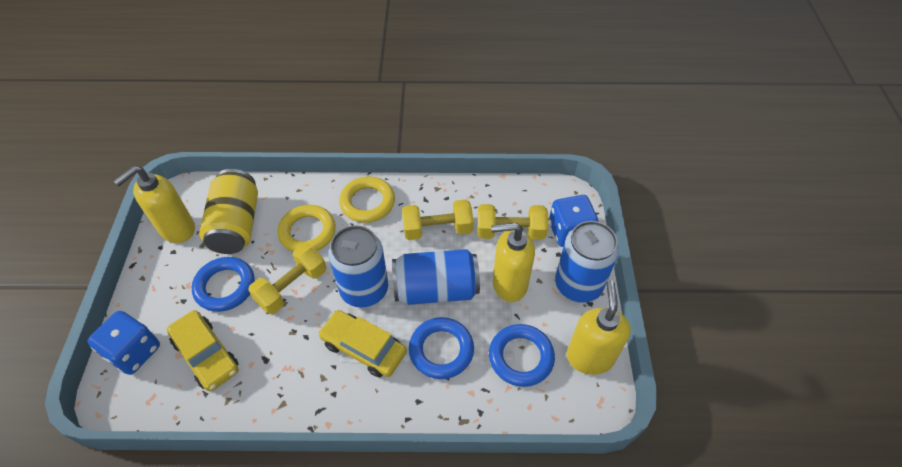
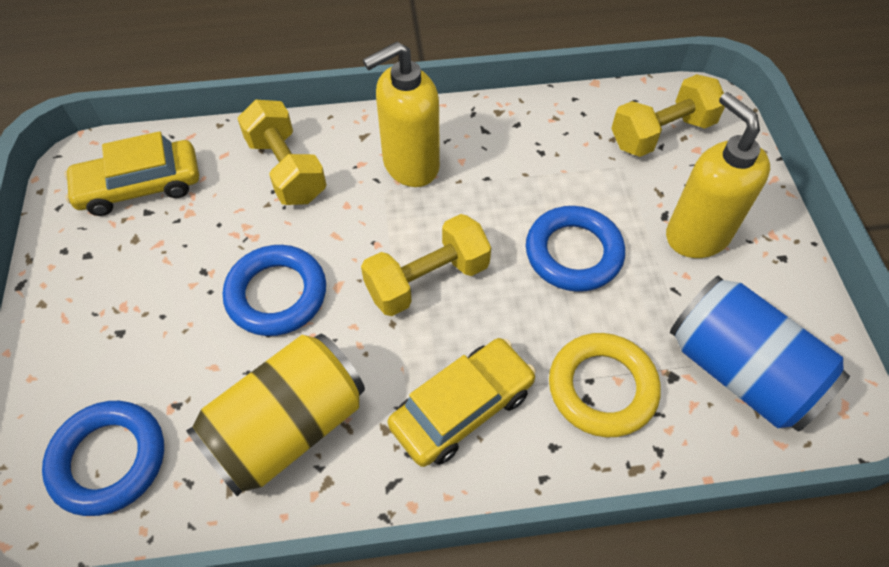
blue can: [328,226,388,308] [392,249,480,305] [555,221,619,303] = 3 -> [670,275,850,432] = 1
blue dice: [87,311,160,375] [549,195,598,247] = 2 -> none = 0
yellow ring: [277,205,336,252] [339,176,395,223] = 2 -> [549,333,661,437] = 1
yellow soap dispenser: [114,166,195,243] [491,223,535,302] [567,280,631,375] = 3 -> [363,42,440,187] [666,92,770,258] = 2

